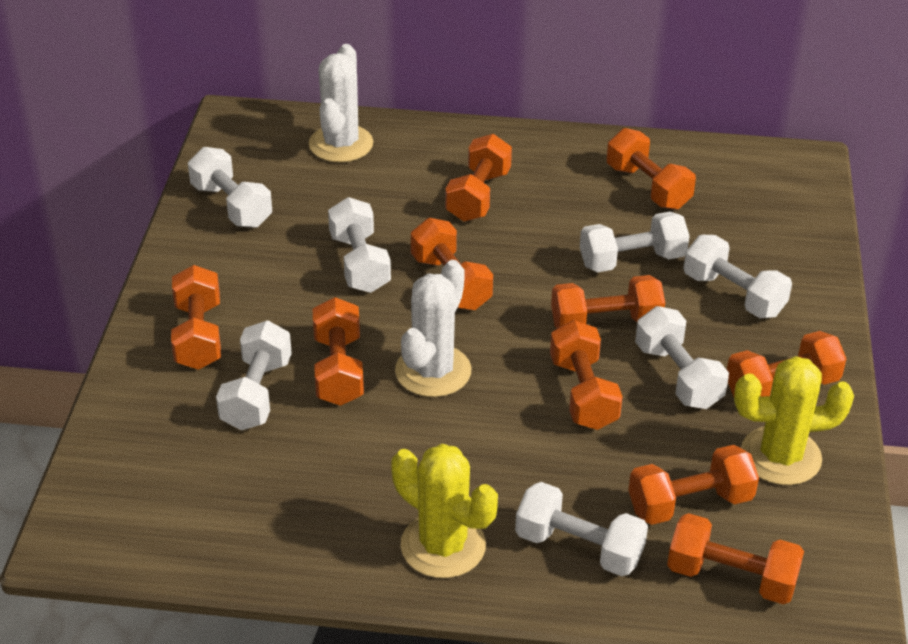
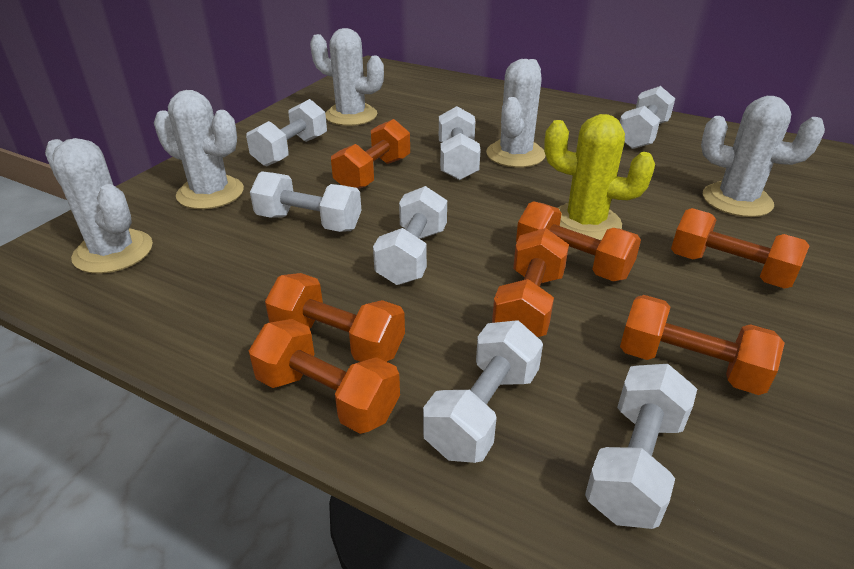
orange dumbbell: [171,265,221,370] [313,297,364,406] [411,218,493,310] [445,134,512,222] [550,320,623,430] [551,275,665,329] [607,128,696,210] [628,445,759,525] [667,513,804,604] [727,331,847,397] = 10 -> [249,319,400,434] [265,273,405,362] [331,119,410,189] [492,228,569,337] [516,201,641,281] [620,295,785,395] [671,208,810,289] = 7
white cactus: [309,44,373,162] [395,260,471,397] = 2 -> [45,138,153,274] [154,90,244,209] [310,28,384,126] [486,59,545,167] [701,96,825,217] = 5
yellow cactus: [391,444,498,578] [734,356,854,485] = 2 -> [544,114,655,240] = 1

